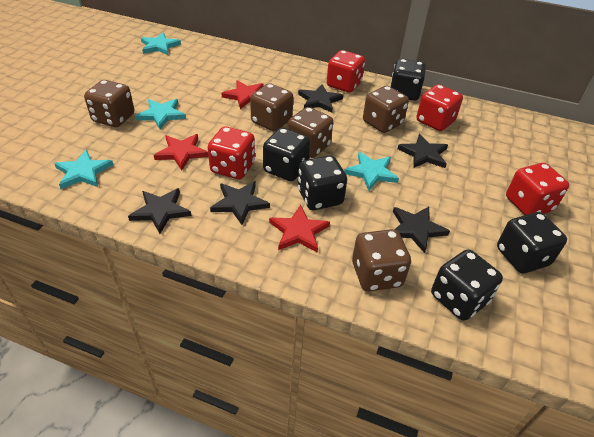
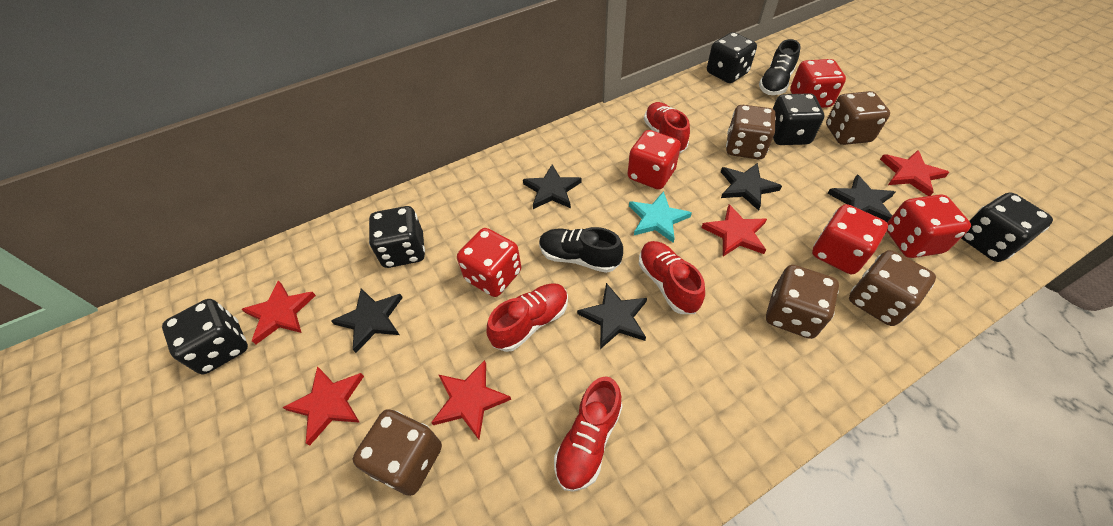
black shoe: none = 0 -> [539,227,623,273] [759,39,801,95] = 2
red dice: [208,127,255,179] [327,50,365,93] [416,84,463,131] [506,163,569,215] = 4 -> [457,228,521,297] [628,130,681,189] [790,59,846,108] [812,204,888,274] [887,194,971,258] = 5
red shoe: none = 0 -> [487,283,568,352] [554,377,622,492] [639,241,705,314] [644,102,690,153] = 4
red star: [154,134,209,170] [221,80,263,109] [269,205,330,253] = 3 -> [241,281,316,344] [282,366,364,446] [431,360,511,440] [701,204,767,257] [880,150,950,196] = 5
turquoise star: [54,150,113,189] [135,99,186,129] [141,33,181,55] [344,152,399,191] = 4 -> [629,191,692,243] = 1

